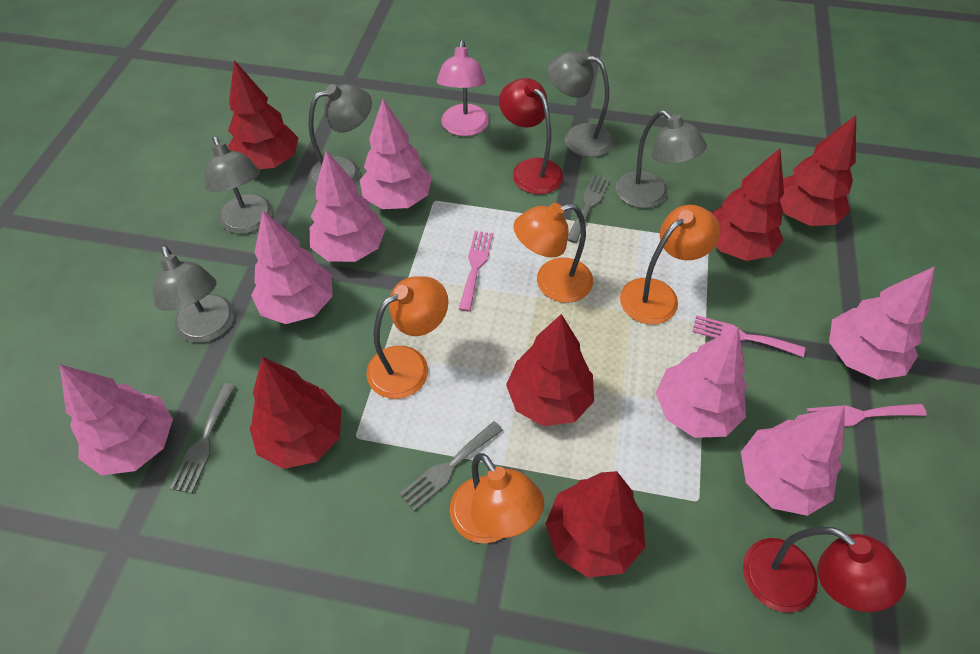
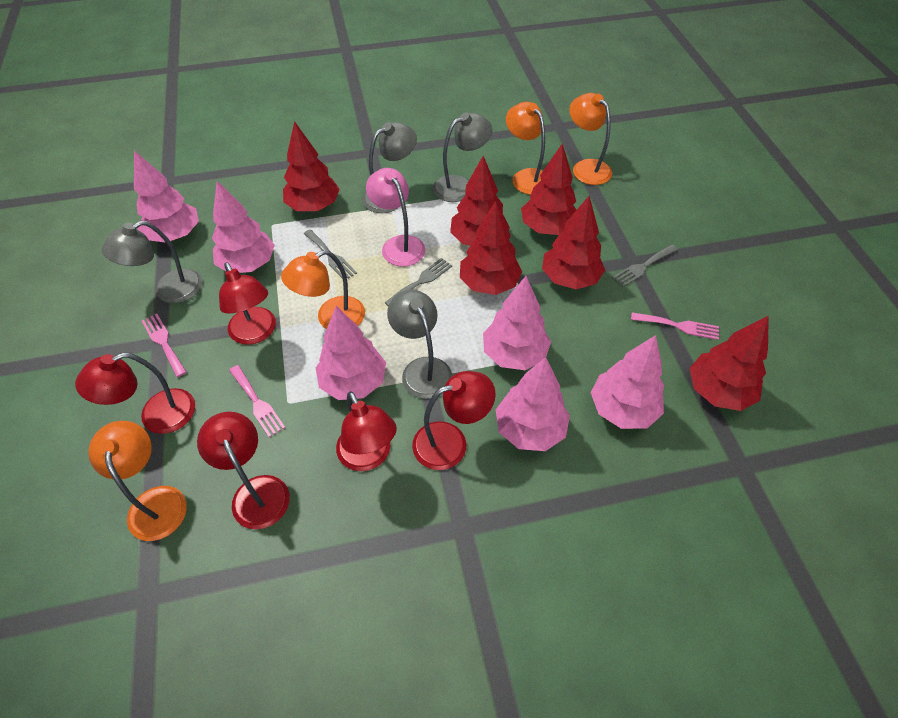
grey lamp: [153,245,235,343] [205,136,273,234] [308,84,372,189] [548,50,614,157] [616,110,707,208] = 5 -> [102,221,202,303] [363,122,417,213] [387,290,452,399] [433,113,492,202] = 4
pink tree: [60,364,173,475] [251,211,333,324] [310,150,386,262] [360,99,432,209] [656,327,747,438] [741,405,845,516] [829,266,935,380] = 7 -> [134,151,199,243] [212,181,275,273] [316,306,386,400] [483,276,551,370] [496,357,570,451] [591,335,664,429] = 6
red lamp: [499,78,563,194] [743,527,906,613] = 2 -> [75,353,195,434] [197,412,290,529] [219,262,276,345] [336,391,397,471] [412,371,496,470] = 5

